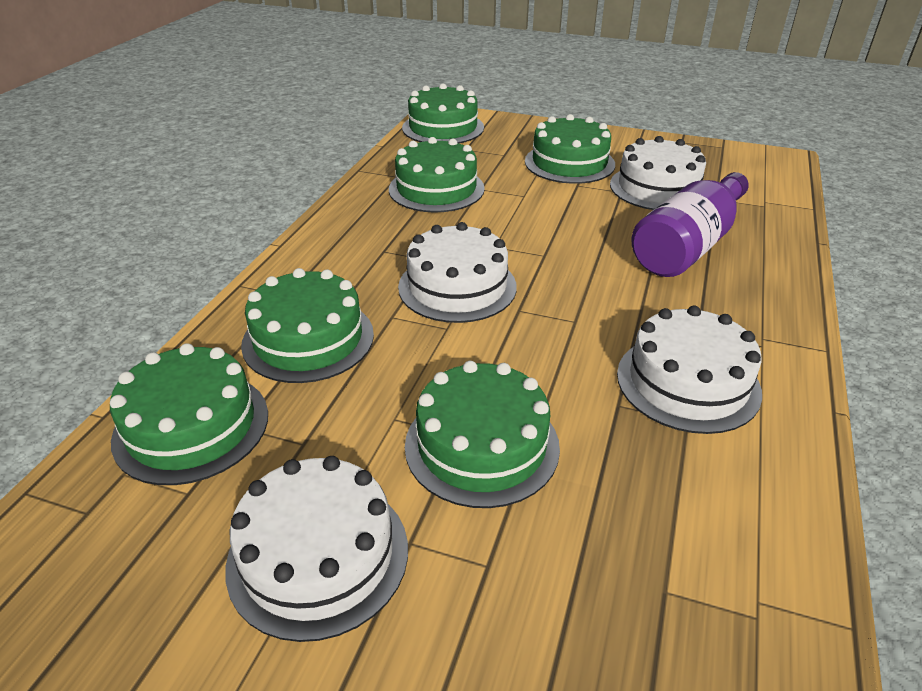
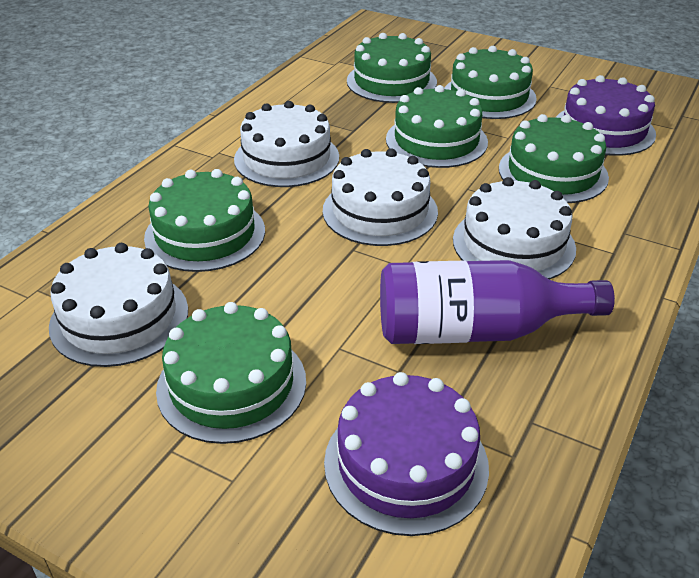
purple cake: none = 0 -> [324,372,489,536] [556,75,656,156] = 2

